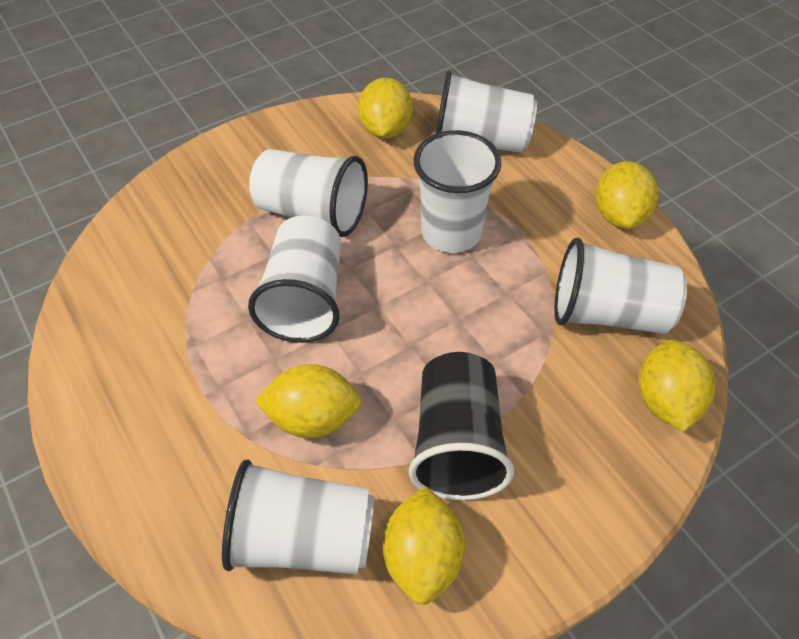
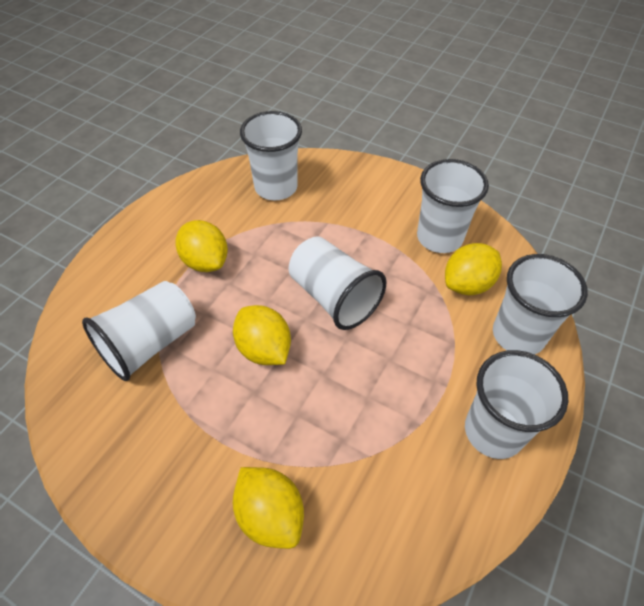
black cup: [409,352,514,500] = 1 -> none = 0
yellow lemon: [255,364,362,438] [358,77,413,139] [383,486,465,605] [595,161,658,229] [638,339,716,432] = 5 -> [175,220,228,272] [233,305,291,365] [233,467,304,549] [445,243,502,295] = 4

